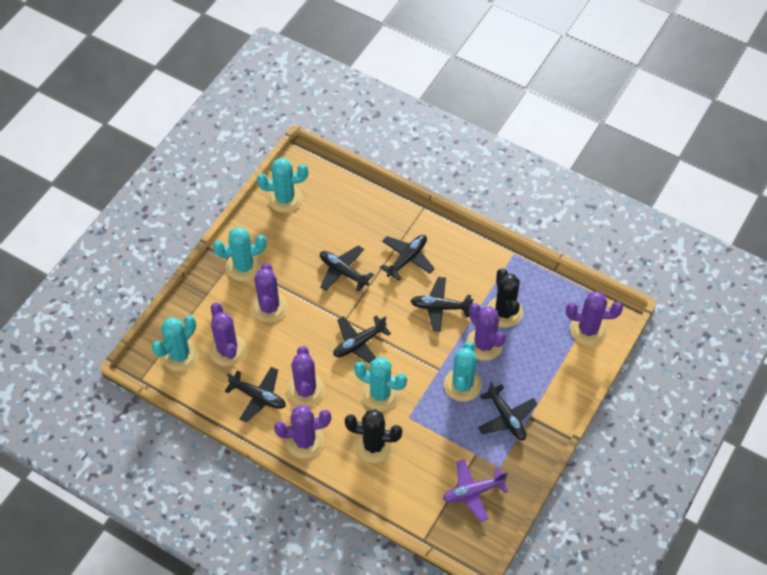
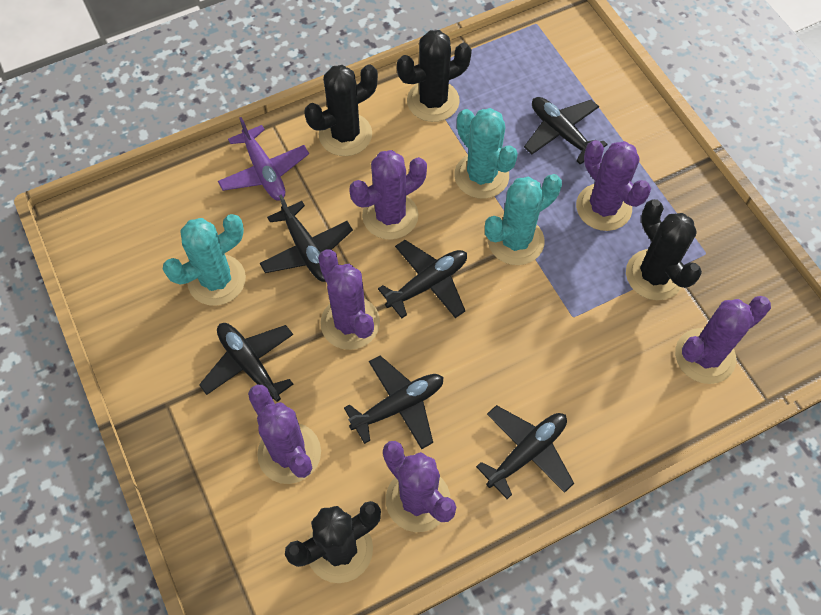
black cactus: [345,409,402,463] [487,268,523,328] = 2 -> [285,501,381,583] [304,64,378,156] [397,30,472,122] [626,199,702,300] = 4
turquoise cactus: [152,315,199,371] [213,227,267,282] [257,158,308,213] [354,357,407,411] [444,341,482,402] = 5 -> [163,214,246,306] [454,108,518,199] [485,174,562,265] = 3

